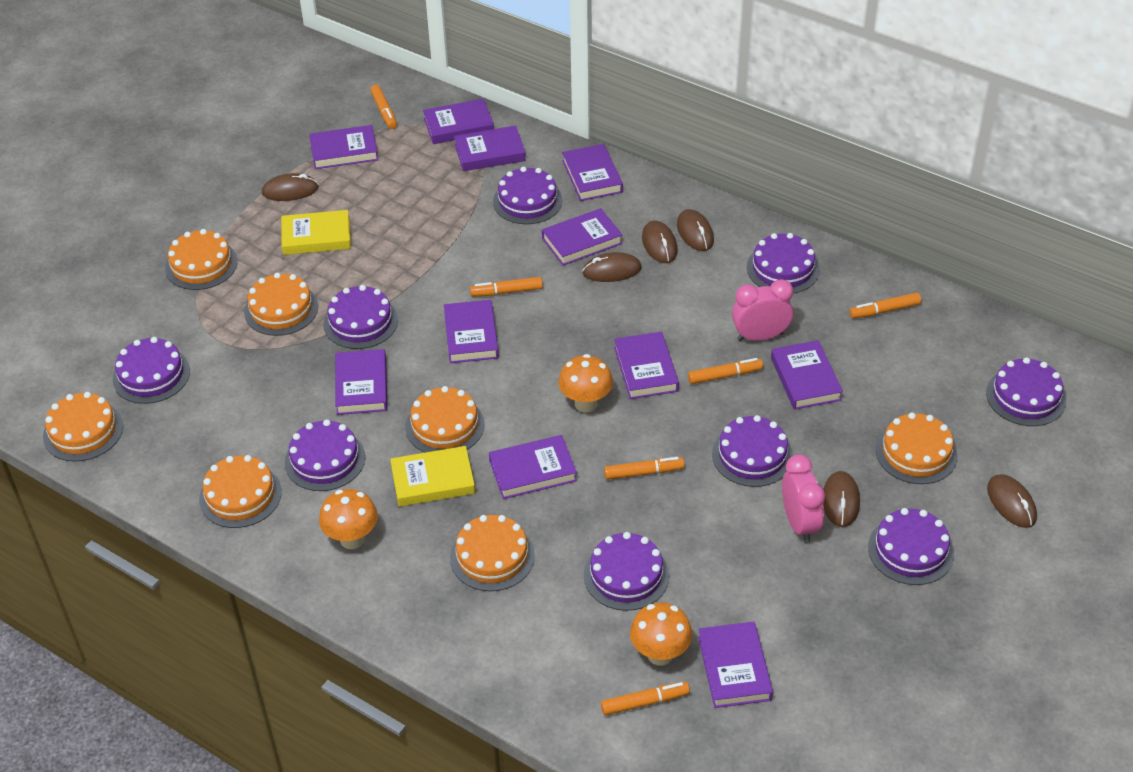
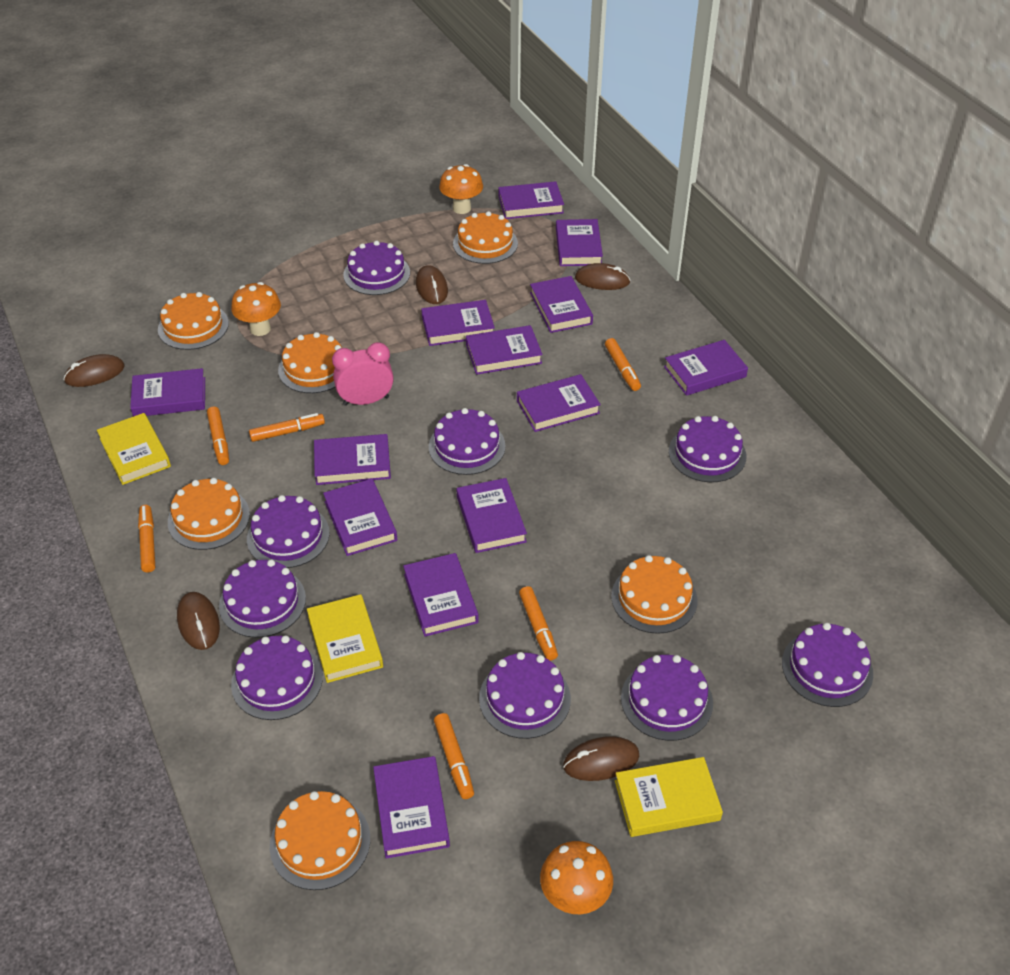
brown mouse: [262,173,319,201] [582,252,642,282] [642,221,678,263] [677,209,714,251] [823,471,860,527] [987,474,1037,528] = 6 -> [63,354,124,387] [177,592,220,650] [416,265,448,304] [563,736,639,781] [575,263,630,290] = 5
orange cake: [43,392,123,462] [165,229,238,290] [199,455,282,528] [244,272,318,336] [405,386,485,453] [450,515,535,591] [876,412,957,484] = 7 -> [158,292,229,350] [168,478,250,550] [270,791,370,890] [278,332,342,393] [453,211,518,264] [611,555,697,634] = 6
pink clock: [732,279,793,341] [782,454,825,543] = 2 -> [332,342,394,406] = 1
purple book: [309,125,378,169] [335,349,387,415] [423,99,494,144] [444,300,499,363] [454,126,526,171] [489,435,577,499] [542,208,623,266] [562,144,623,201] [614,332,679,399] [698,622,773,708] [771,340,843,410] = 11 -> [130,368,205,417] [314,434,391,485] [323,479,397,556] [373,756,450,858] [403,553,479,636] [421,300,495,346] [456,478,527,553] [466,325,543,375] [498,181,564,219] [517,374,601,432] [530,276,593,333] [556,219,603,266] [664,340,748,396] = 13
yellow book: [281,210,351,255] [390,446,475,507] = 2 -> [97,413,171,485] [307,594,383,683] [615,757,723,837] = 3

